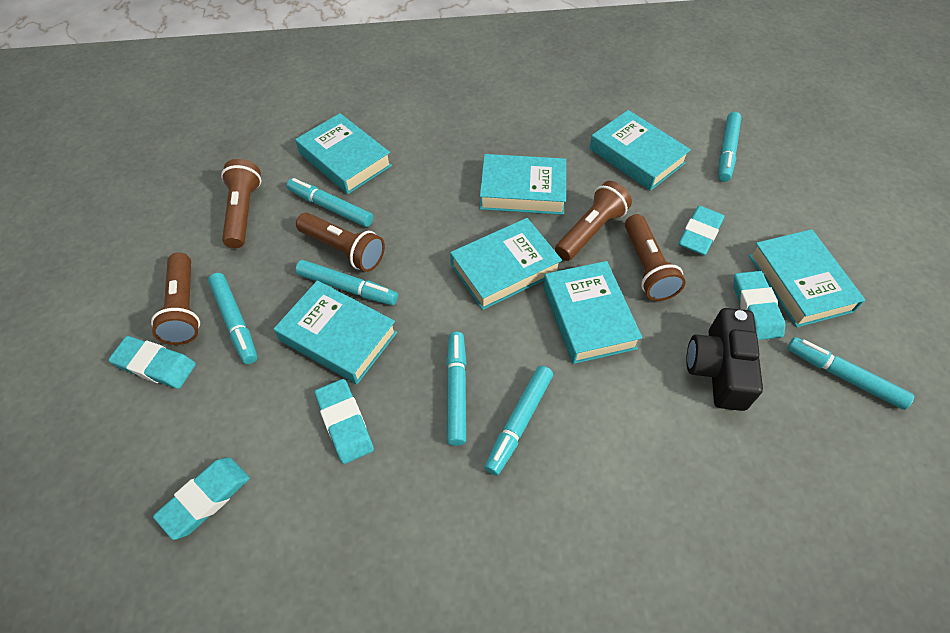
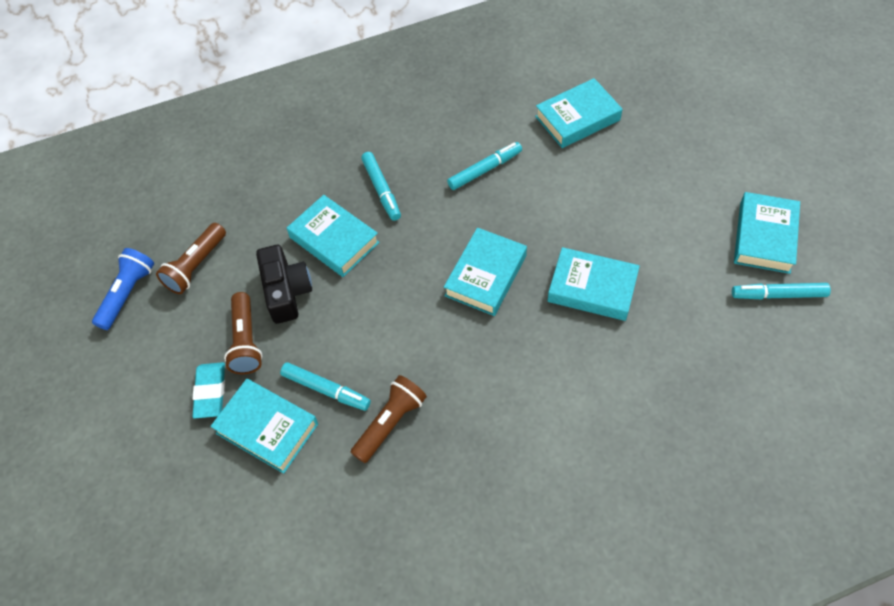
blue flashlight: none = 0 -> [92,248,154,330] = 1
brown flashlight: [151,252,200,345] [221,159,262,248] [296,213,385,272] [555,181,632,261] [625,214,686,301] = 5 -> [156,223,226,294] [224,292,263,374] [351,375,427,463] = 3
turquoise book: [274,280,397,384] [295,113,392,194] [450,218,562,310] [480,154,566,215] [543,261,642,364] [589,110,691,191] [749,229,865,328] = 7 -> [210,379,318,474] [287,195,380,277] [444,228,527,316] [535,78,622,148] [548,247,640,321] [734,192,800,274] = 6
turquoise eraser: [108,336,196,389] [153,457,250,540] [315,379,374,464] [679,206,724,255] [734,271,785,340] = 5 -> [192,362,225,419] = 1
turquoise marker: [208,273,257,364] [287,178,373,227] [295,260,398,305] [446,332,467,446] [485,366,553,476] [718,112,741,182] [787,337,914,410] = 7 -> [280,362,371,411] [361,152,401,221] [447,142,522,190] [732,283,831,299] = 4

